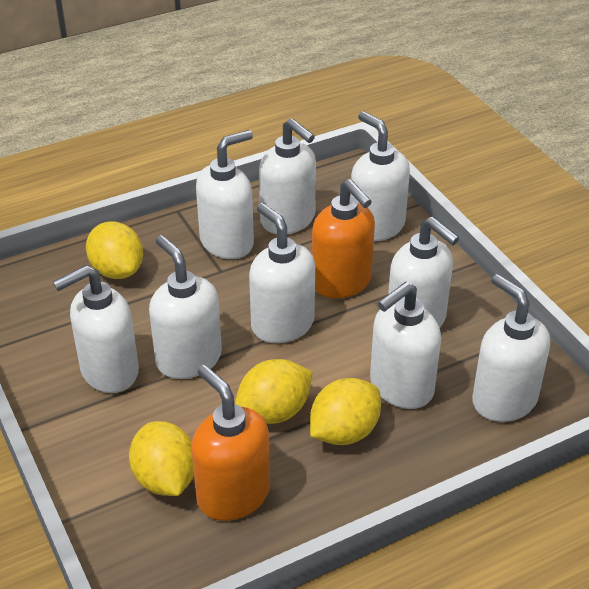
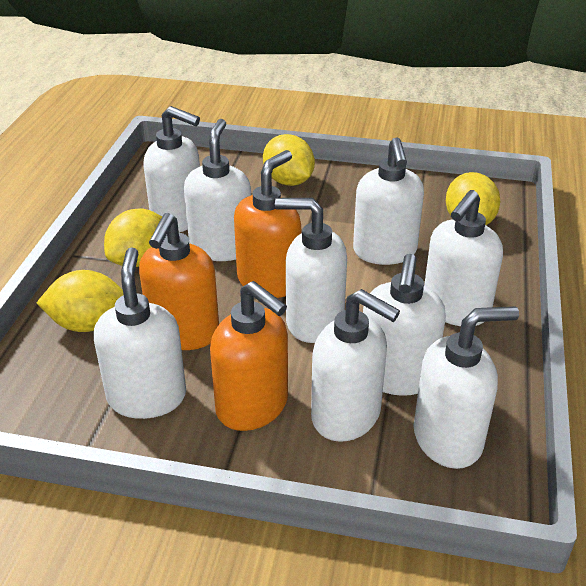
orange soap dispenser: [191,365,270,521] [312,179,375,298] = 2 -> [139,213,219,350] [210,281,288,431] [234,150,301,298] = 3

